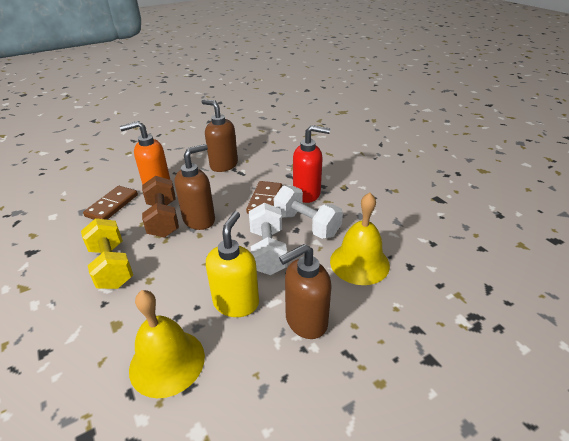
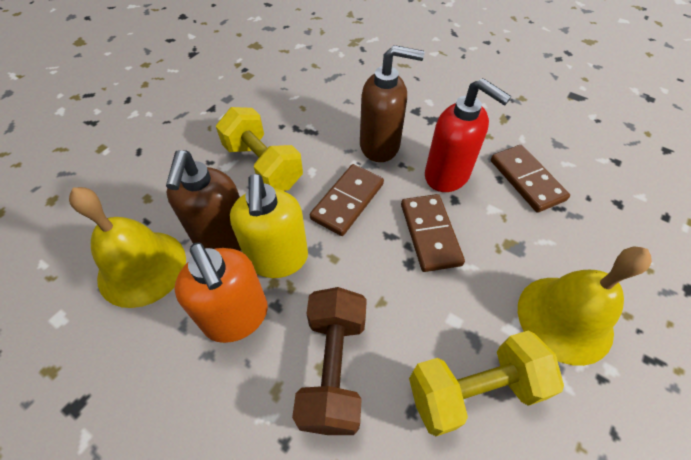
brown domino: [83,186,138,220] [246,181,282,214] = 2 -> [310,164,384,236] [401,194,465,272] [491,145,570,213] = 3
brown soap dispenser: [174,144,215,230] [202,99,238,172] [279,244,332,339] = 3 -> [166,150,241,251] [360,45,424,162] = 2
white dumbbell: [249,203,287,275] [274,185,343,239] = 2 -> none = 0
yellow dumbbell: [81,218,133,289] = 1 -> [216,107,303,191] [409,330,564,436] = 2

